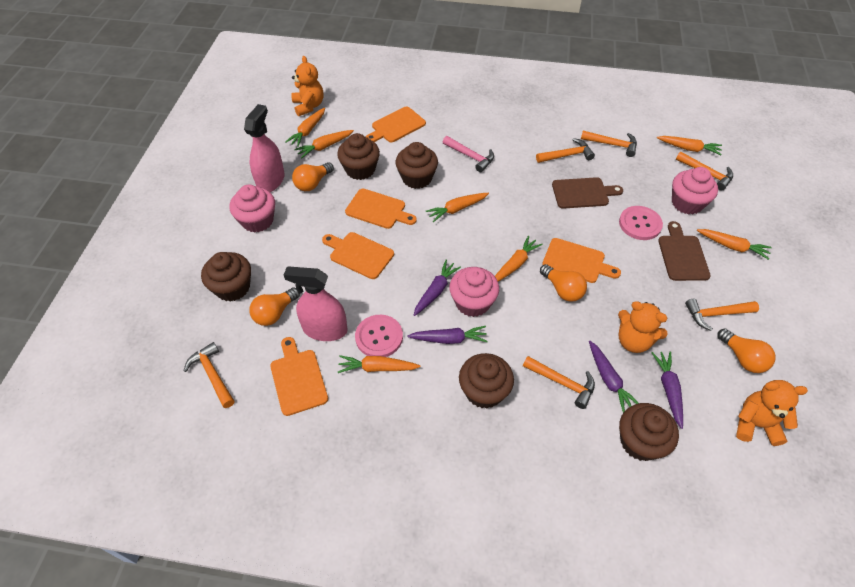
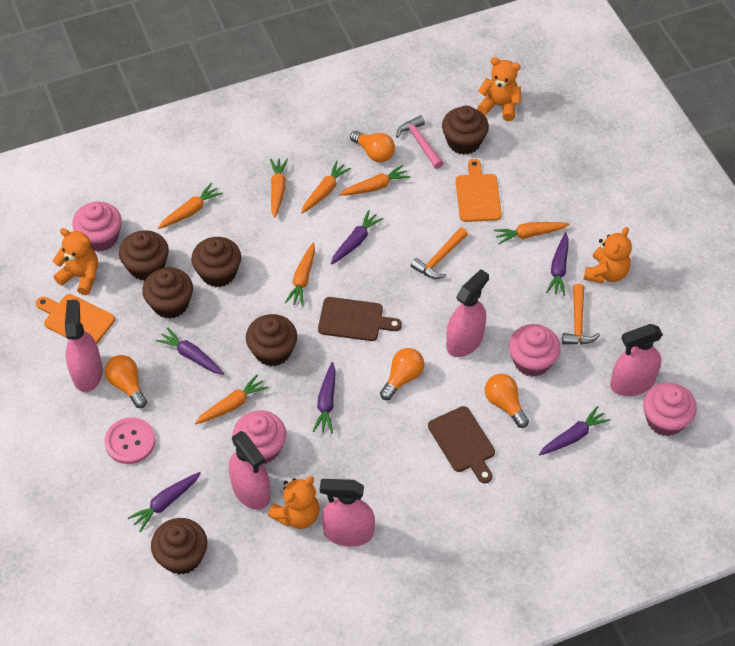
brown cupcake: [201,252,251,302] [337,133,380,180] [396,142,438,189] [459,353,514,408] [619,403,679,461] = 5 -> [119,230,169,281] [142,267,193,319] [151,518,207,575] [191,237,241,287] [246,314,297,366] [442,106,489,155] = 6
orange cutting board: [270,337,328,416] [322,232,394,279] [345,189,417,229] [366,107,426,142] [542,238,621,283] = 5 -> [36,294,115,344] [456,159,502,222] = 2
orange hammer: [184,342,234,408] [523,356,595,409] [536,138,595,163] [581,131,637,157] [676,152,733,191] [685,299,759,331] = 6 -> [411,227,468,279] [562,284,600,345] = 2
orange teddy bear: [292,56,324,116] [618,301,668,353] [736,380,808,446] = 3 -> [53,228,98,295] [268,476,320,529] [477,57,521,121] [584,227,632,284] = 4
pink button: [355,315,403,357] [619,206,663,240] = 2 -> [104,417,155,464] = 1
pink cupcake: [229,185,275,233] [450,267,499,317] [672,167,718,214] = 3 -> [72,202,122,252] [232,410,286,464] [509,324,561,377] [643,382,697,436] = 4
pink spray bottle: [244,104,285,192] [284,267,347,341] = 2 -> [65,300,103,392] [229,431,271,510] [320,479,375,547] [446,269,489,357] [610,324,663,396] = 5
purple carrot: [407,326,488,344] [414,260,461,316] [589,341,639,413] [652,352,683,429] = 4 -> [128,472,201,532] [155,327,224,375] [313,362,336,433] [331,210,384,265] [539,406,610,455] [546,232,569,296] = 6

